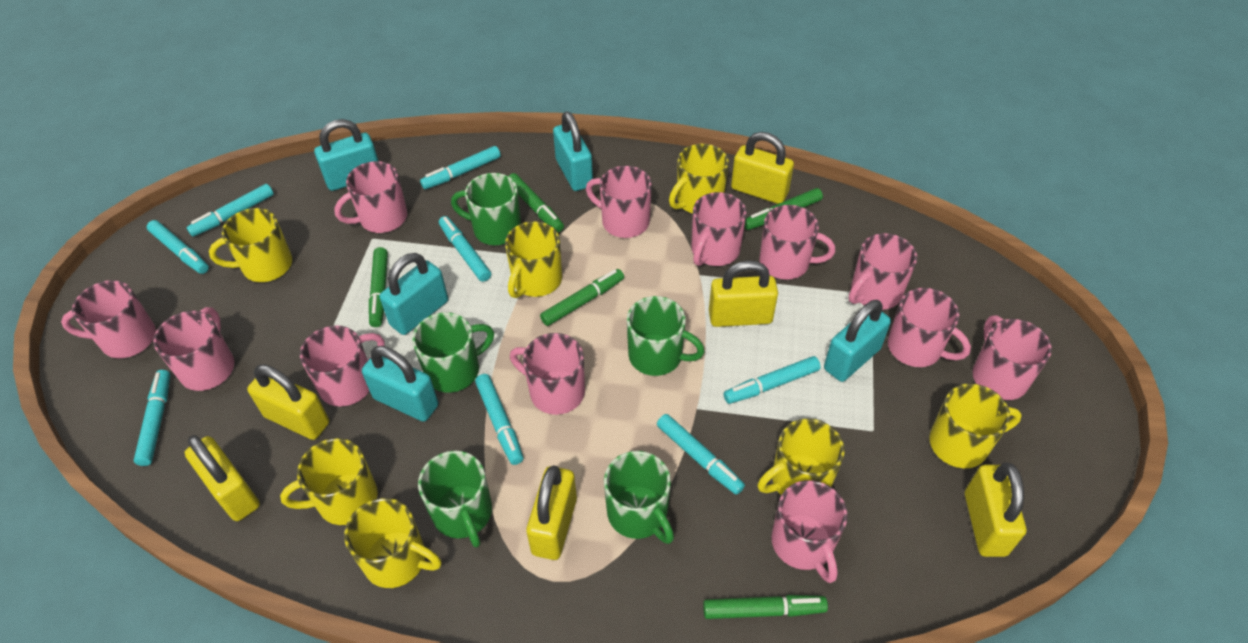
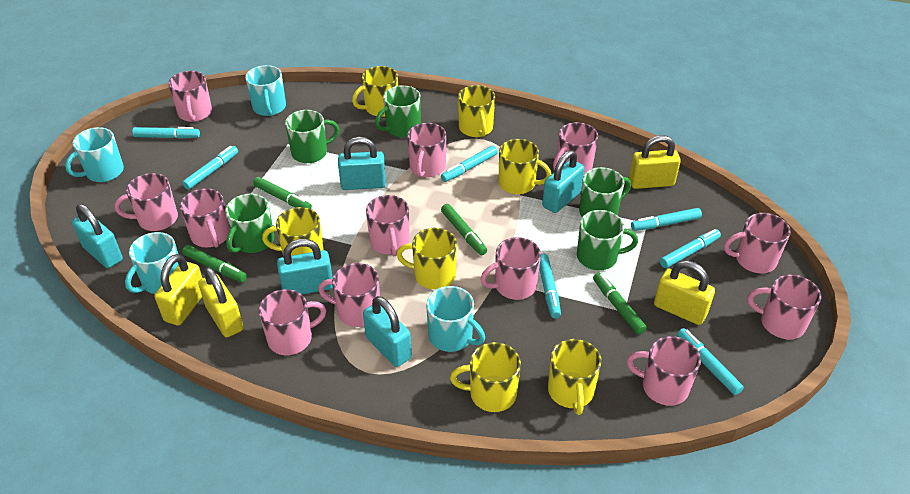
green marker: [369,247,388,327] [509,173,564,232] [540,269,624,326] [703,595,828,619] [744,188,823,230] = 5 -> [182,245,247,282] [253,177,312,209] [441,204,487,255] [593,273,647,334] = 4
turquoise marker: [134,370,170,466] [147,220,209,274] [186,184,274,237] [420,146,501,189] [439,216,491,282] [475,374,523,465] [657,414,745,495] [724,356,821,404] = 8 -> [132,127,200,139] [182,146,238,190] [441,146,498,182] [539,254,561,318] [631,208,702,231] [660,229,721,268] [677,328,744,395] = 7
turquoise mug: none = 0 -> [65,127,124,182] [125,232,179,294] [245,65,286,116] [426,286,485,352] = 4
yellow padlock: [184,435,260,521] [247,364,329,440] [526,465,577,560] [709,260,778,327] [731,132,794,204] [965,463,1026,557] = 6 -> [154,254,202,326] [198,267,244,337] [629,135,681,189] [654,261,715,325] = 4

